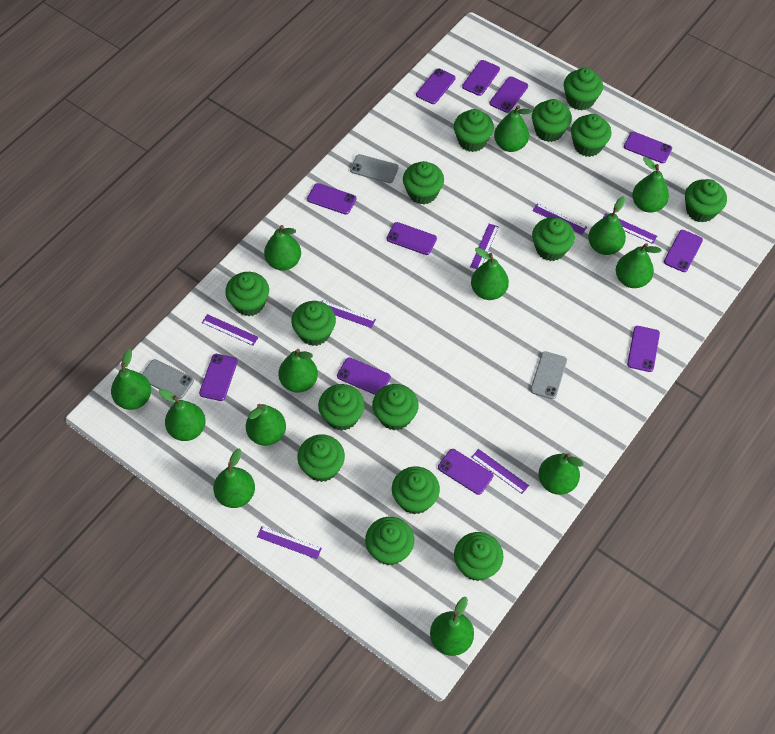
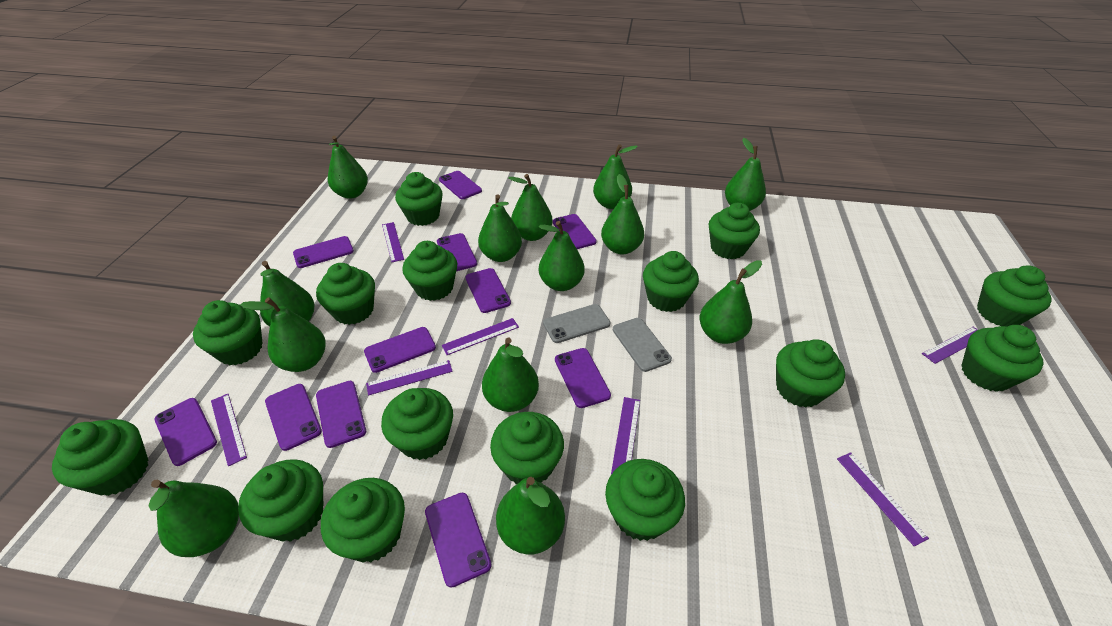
grey phone: [142,359,194,399] [350,154,399,183] [530,351,567,399] = 3 -> [543,304,611,343] [613,318,672,372] = 2

